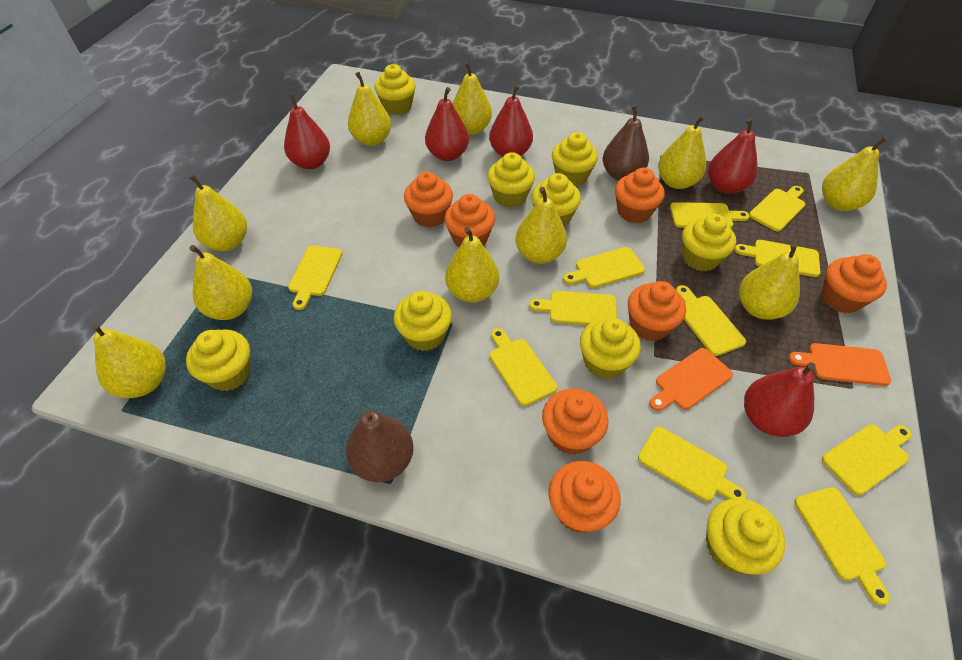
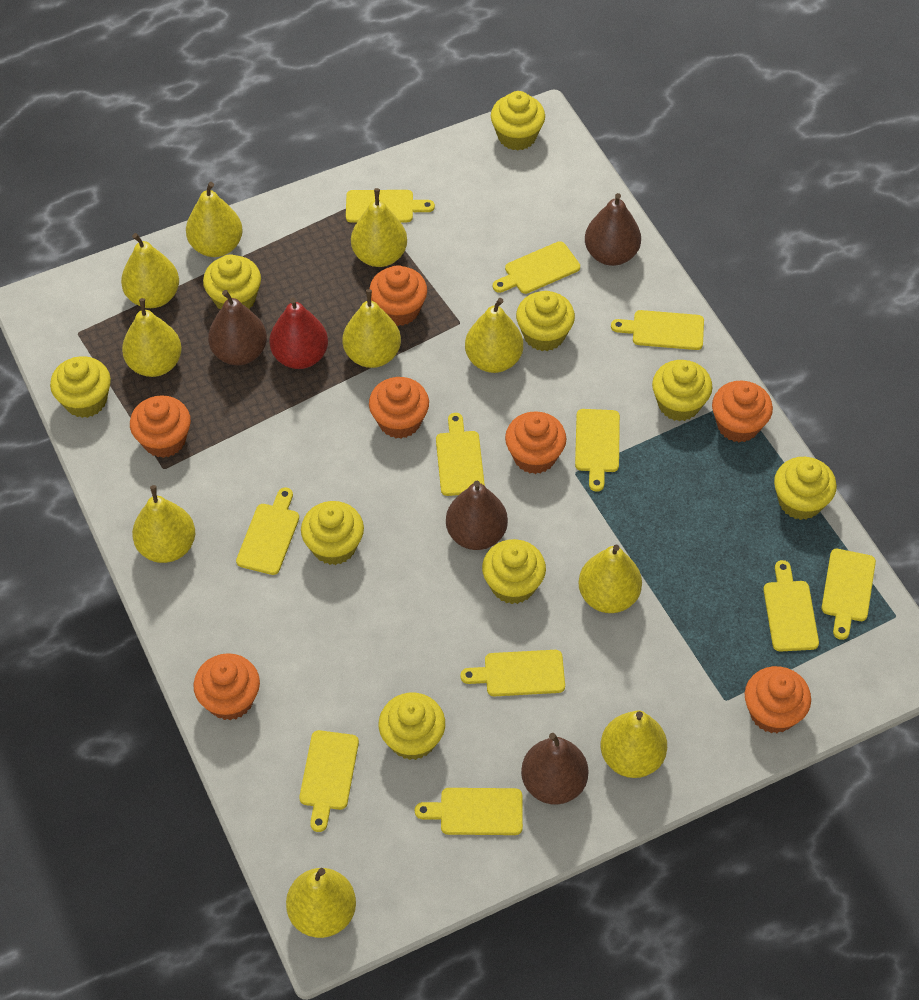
brown pear: [346,410,414,482] [603,105,649,181] = 2 -> [208,290,267,365] [446,481,508,550] [521,733,589,805] [585,193,641,266] = 4
orange cutting board: [649,348,733,411] [789,343,891,386] = 2 -> none = 0
red pear: [284,94,330,169] [425,87,469,161] [489,85,533,157] [708,118,758,194] [744,362,816,437] = 5 -> [269,298,328,369] = 1

